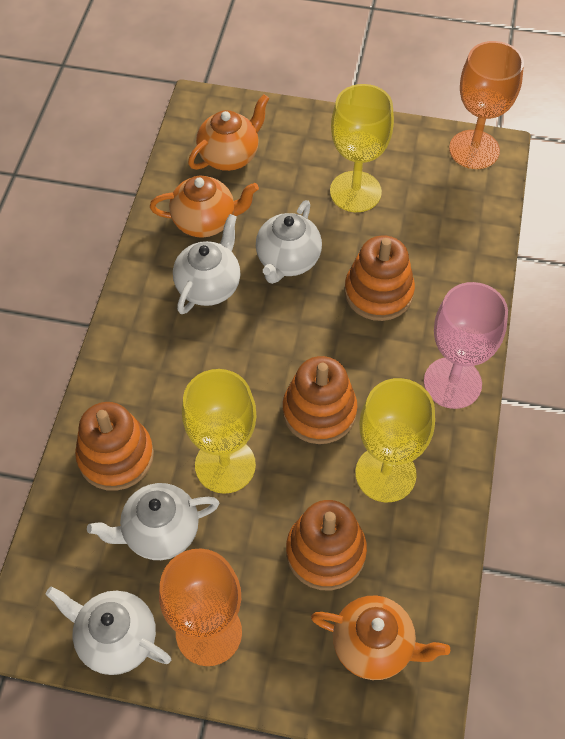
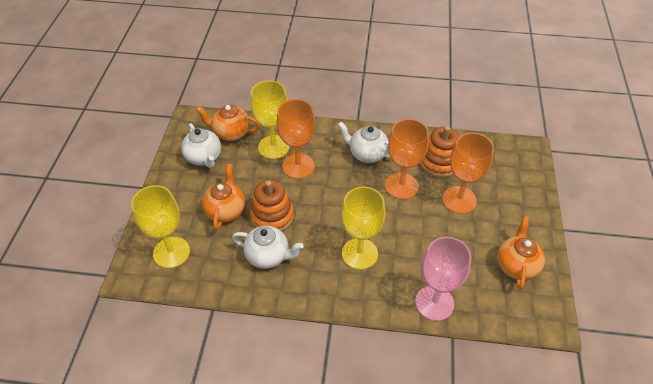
orange goblet: [159,548,242,666] [449,41,524,169] = 2 -> [276,99,316,179] [385,119,429,199] [442,133,494,214] = 3
orange stacking toy: [75,402,154,491] [283,356,357,444] [286,500,367,590] [344,235,415,321] = 4 -> [250,180,294,231] [420,126,459,178] = 2
white teapot: [46,586,171,675] [87,483,219,560] [173,214,240,314] [256,200,322,284] = 4 -> [181,123,221,168] [232,226,304,269] [338,122,390,163] = 3

